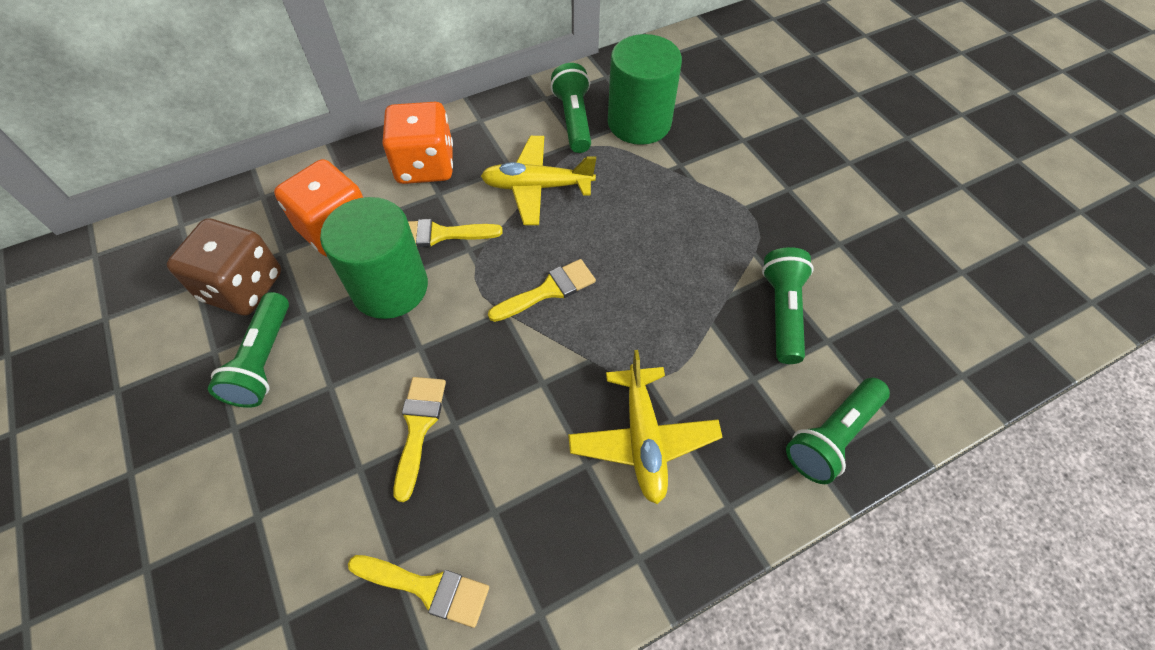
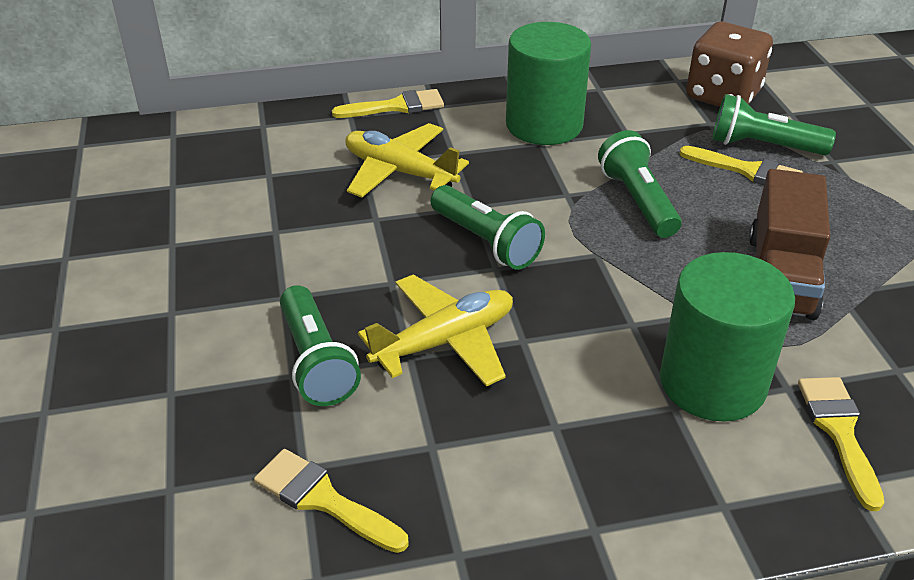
brown truck: none = 0 -> [749,169,830,320] = 1
orange dice: [274,159,363,257] [383,102,453,184] = 2 -> none = 0

